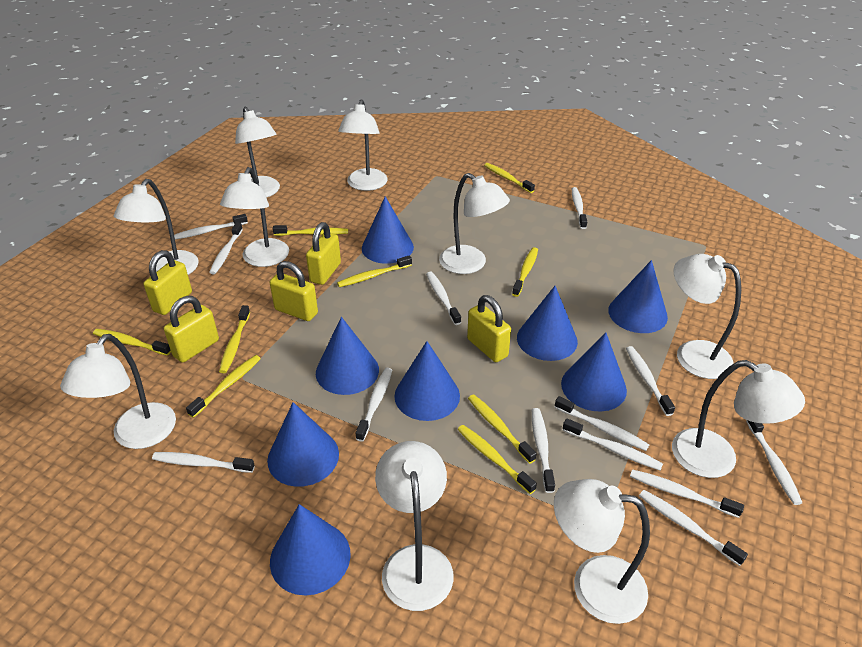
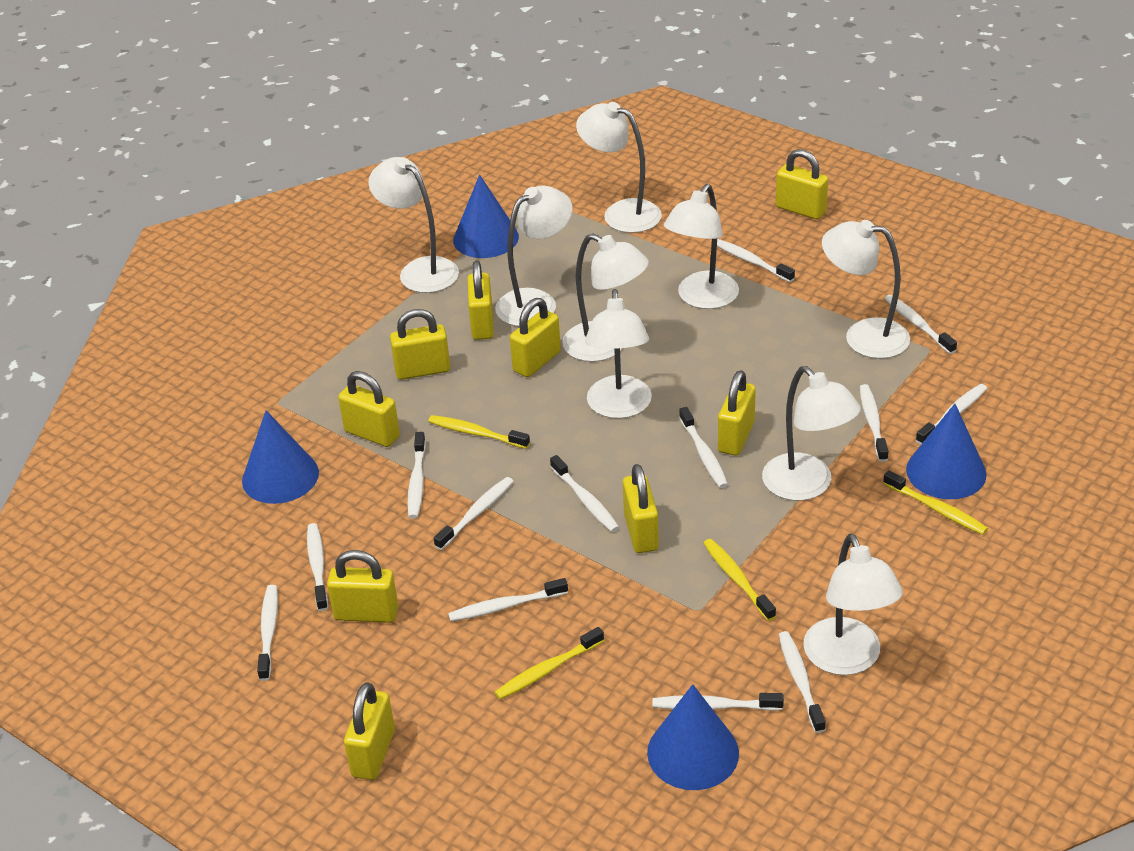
blue cone: [267,402,339,487] [270,504,351,596] [316,317,379,395] [362,196,414,264] [394,341,460,421] [517,286,578,361] [561,332,627,411] [608,260,668,333] = 8 -> [242,410,319,504] [453,175,519,258] [647,684,739,790] [906,404,987,499] = 4
white lamp: [60,334,176,449] [114,179,199,275] [220,167,289,267] [235,107,280,198] [338,99,388,191] [375,441,454,611] [439,173,510,274] [554,479,650,624] [672,360,805,478] [674,254,741,379] = 10 -> [368,157,459,293] [495,185,572,326] [562,233,649,362] [576,102,662,233] [585,289,652,419] [664,184,739,309] [762,366,861,501] [803,534,903,675] [822,220,910,359] = 9
yellow padlock: [143,250,192,315] [164,296,219,363] [270,261,318,321] [306,222,341,285] [467,295,511,362] = 5 -> [327,550,398,623] [338,371,400,447] [344,682,395,780] [390,309,450,380] [468,261,494,340] [510,298,561,377] [623,464,659,553] [718,370,756,456] [776,149,828,219] = 9
yellow toothbrush: [93,329,171,356] [186,355,261,418] [219,305,250,373] [273,225,348,236] [337,255,412,287] [458,425,537,494] [468,394,537,464] [484,163,535,193] [512,247,538,297] = 9 -> [428,415,530,449] [494,627,604,699] [703,539,776,621] [883,470,988,535] = 4

